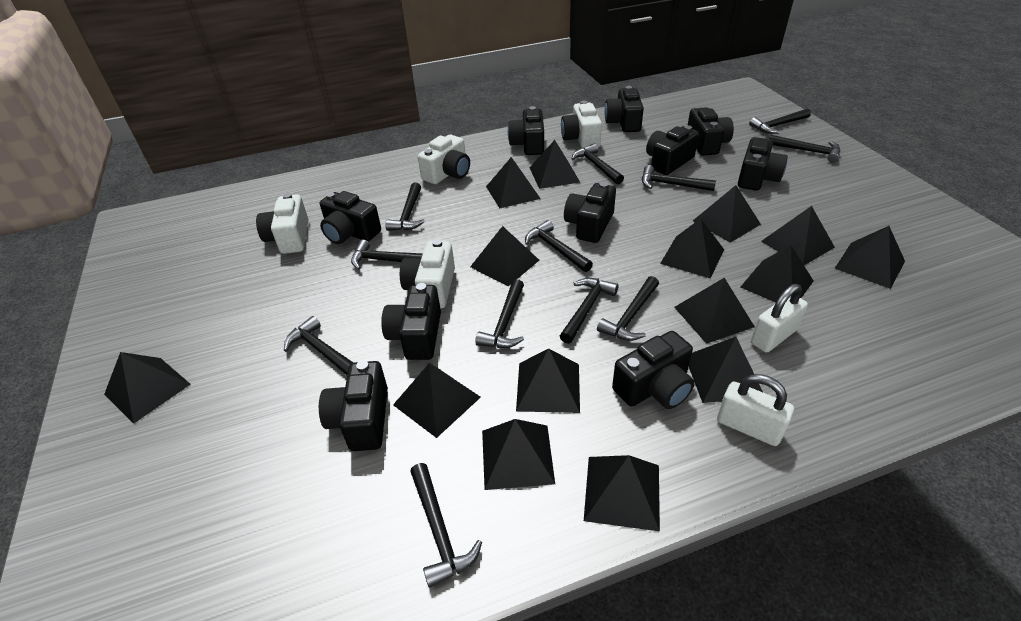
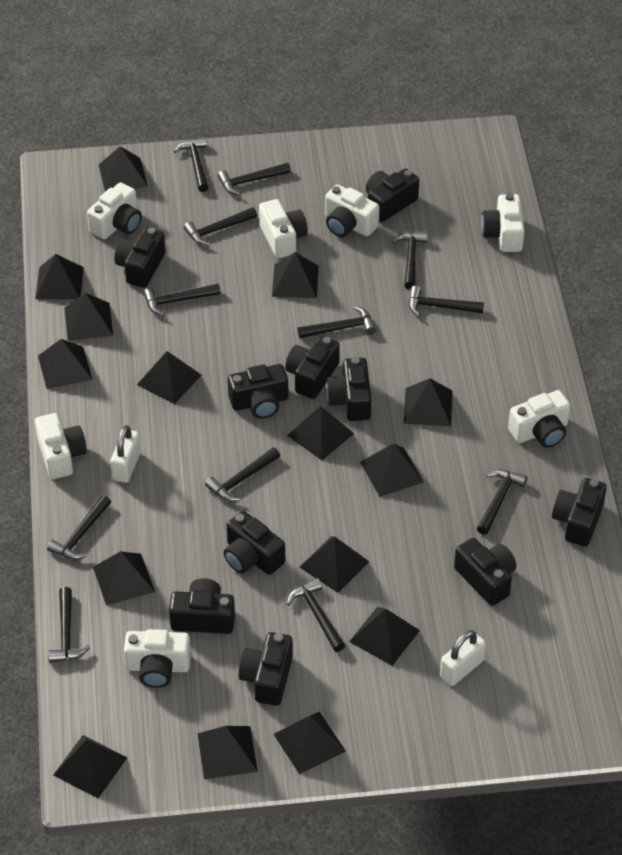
white camera: [256,193,308,254] [400,239,455,309] [418,135,470,184] [561,101,602,148] = 4 -> [35,413,87,479] [87,182,142,239] [124,629,191,688] [259,199,308,258] [325,185,379,237] [481,193,525,252] [508,390,570,448] = 7

